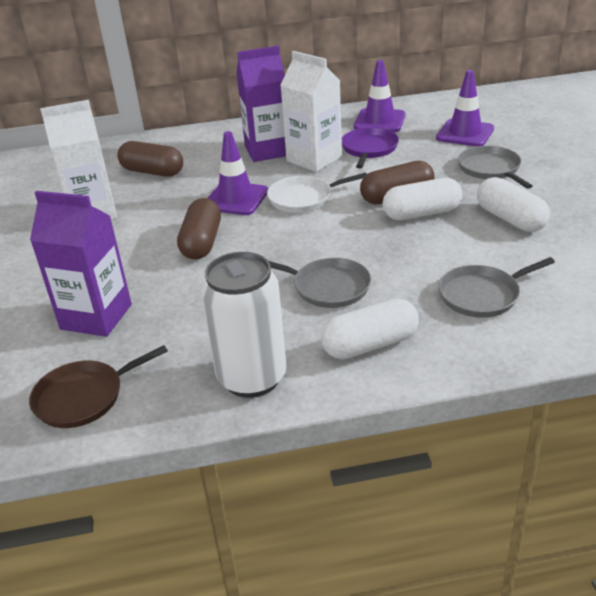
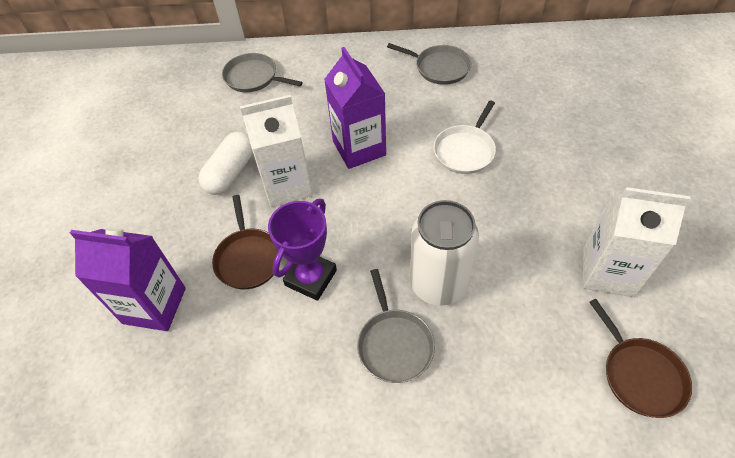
brown capsule: [117,141,183,177] [177,198,221,260] [360,161,435,204] = 3 -> none = 0
brown pan: [29,345,168,428] = 1 -> [212,195,278,289] [589,299,692,418] = 2
purple pan: [342,127,399,169] = 1 -> none = 0
purple traffic cone: [208,131,268,215] [354,60,406,132] [436,70,494,147] = 3 -> none = 0
purple trophy: none = 0 -> [268,199,337,301] = 1
white capsule: [321,298,419,359] [382,178,463,221] [477,177,550,232] = 3 -> [198,132,253,195] = 1

